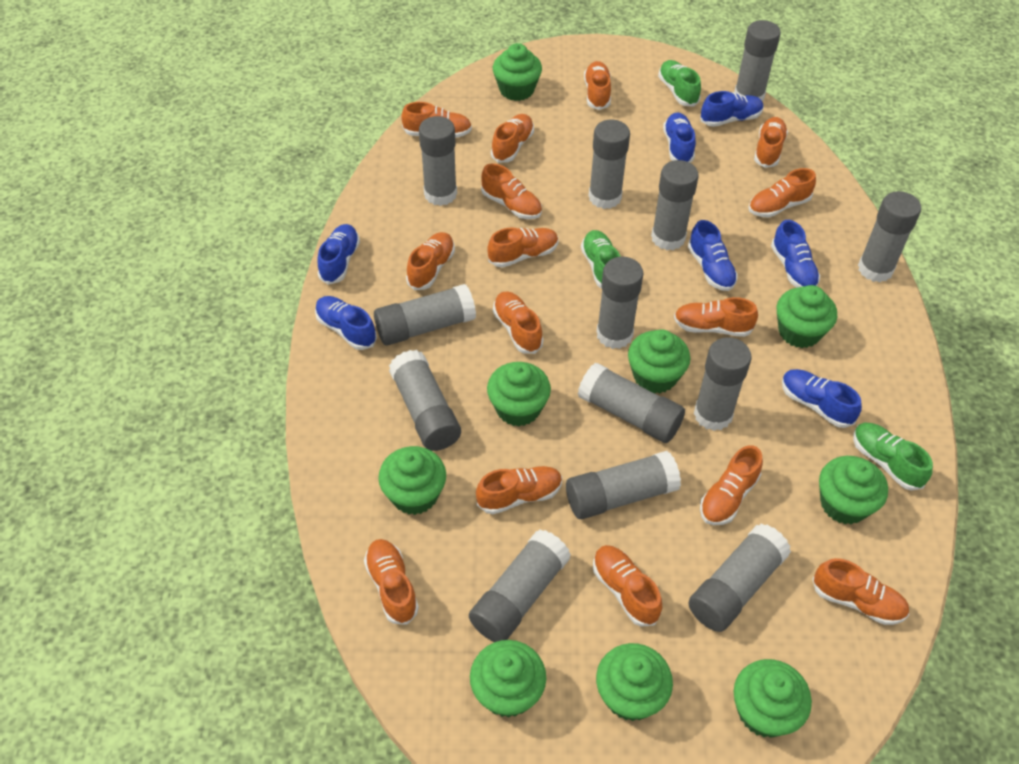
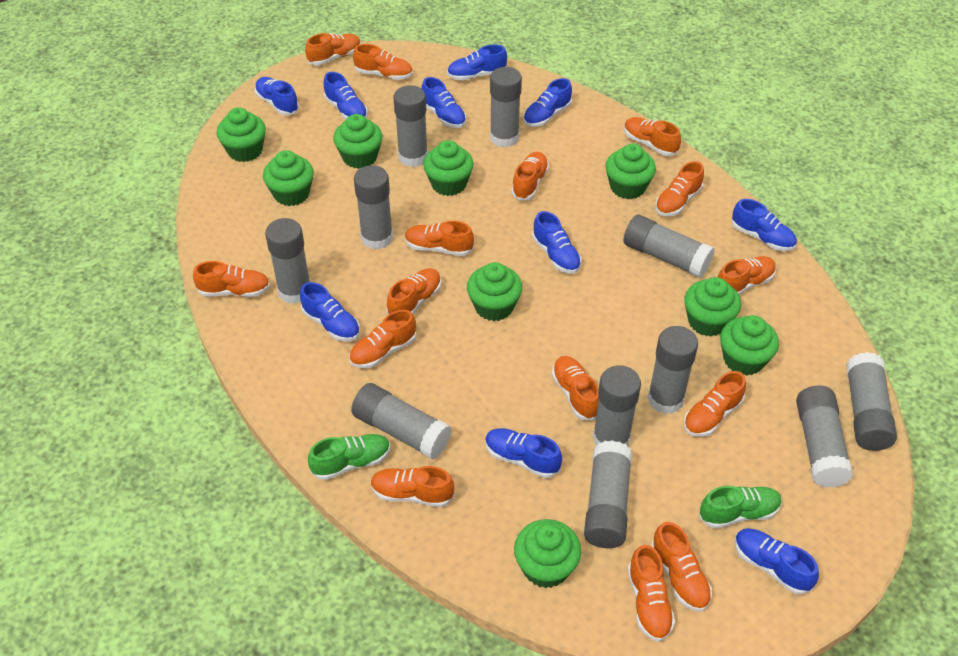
blue shoe: [315,296,377,350] [317,224,360,285] [663,112,696,163] [688,220,738,291] [701,91,764,127] [771,220,820,288] [782,369,862,428] = 7 -> [255,77,299,116] [300,282,360,341] [324,72,368,120] [421,77,466,128] [447,44,507,80] [485,428,562,478] [523,78,572,127] [532,211,581,274] [732,199,797,251] [735,528,819,595] = 10
green shoe: [581,230,620,289] [658,60,701,107] [853,423,933,491] = 3 -> [308,434,390,480] [699,486,782,529] = 2
grey glue stick: [374,284,476,346] [389,350,461,451] [419,116,457,206] [469,529,571,642] [566,451,681,519] [578,363,685,443] [589,120,630,209] [596,257,643,349] [651,160,699,250] [688,523,791,632] [694,337,752,431] [734,20,781,101] [858,191,921,282] = 13 -> [265,218,310,304] [351,383,452,460] [354,165,393,249] [393,85,428,167] [490,67,522,147] [584,440,632,548] [593,365,641,447] [623,215,715,278] [647,326,698,414] [796,386,853,488] [846,352,897,451] = 11

